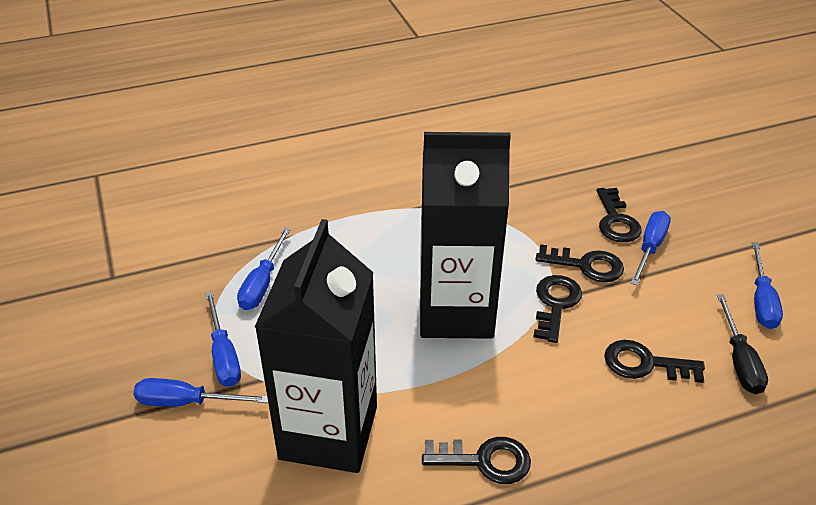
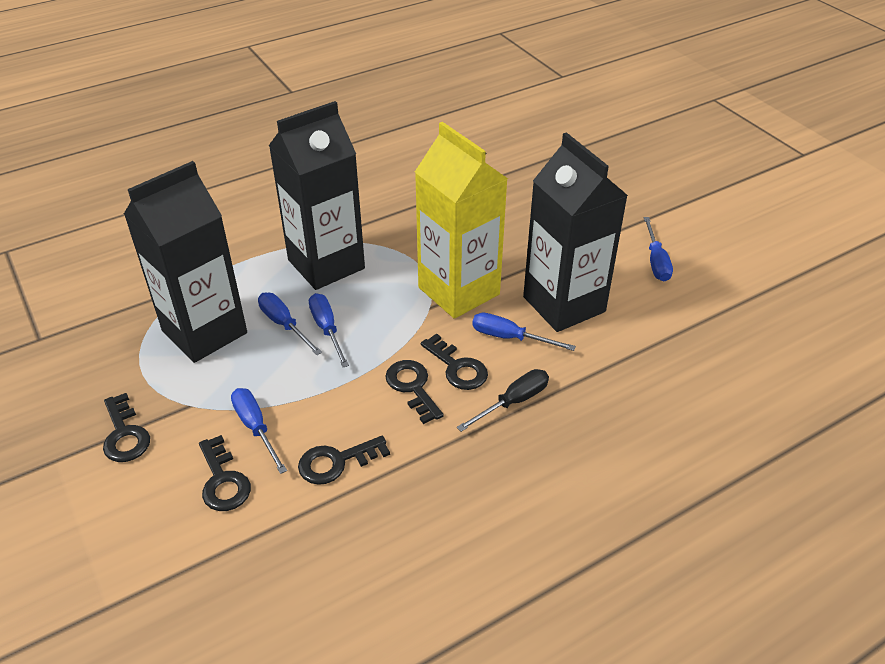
black carton: [255,219,377,473] [420,132,511,339] = 2 -> [124,161,247,363] [269,101,365,290] [523,132,628,332] = 3
yellow carton: none = 0 -> [415,122,508,319] = 1

